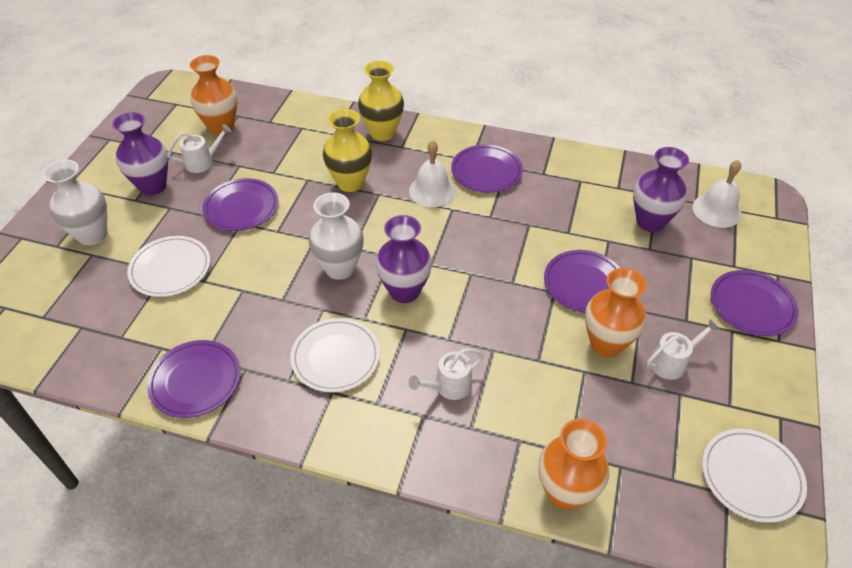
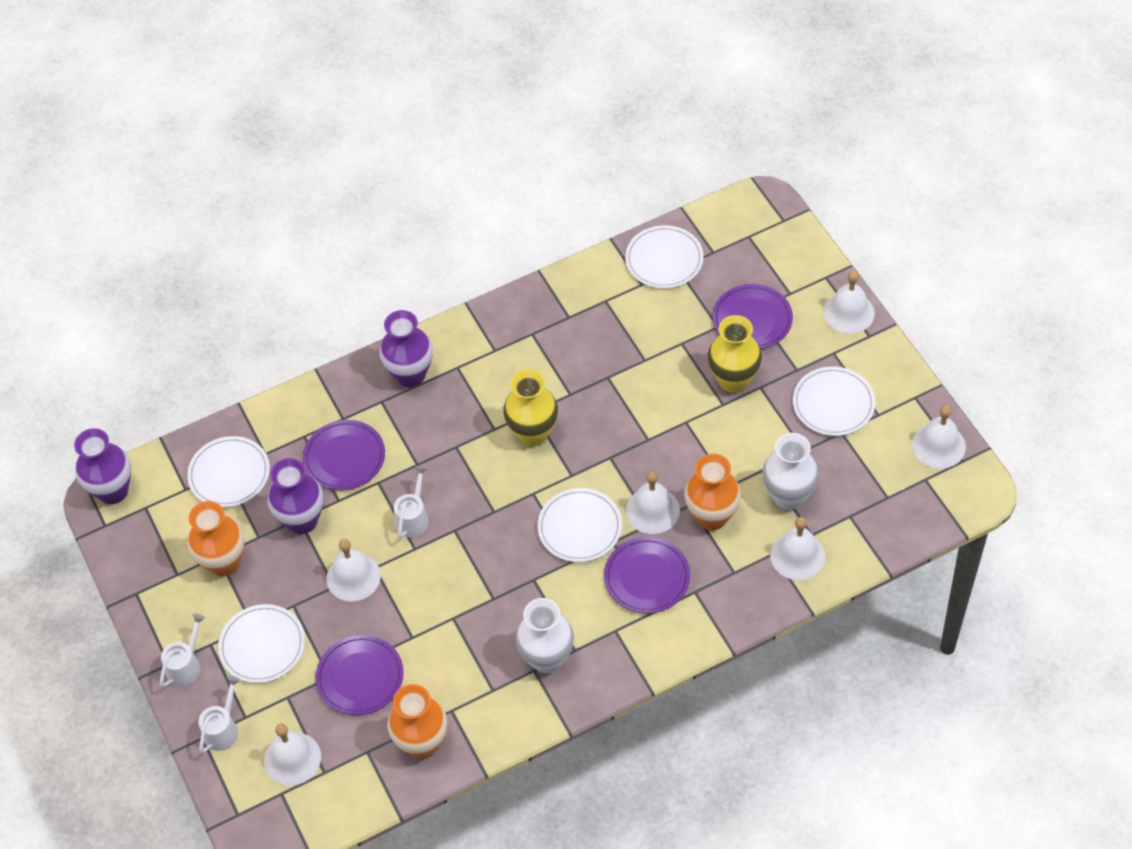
purple plate: [147,340,241,418] [202,178,279,231] [451,145,523,193] [544,250,620,313] [711,270,799,336] = 5 -> [303,420,385,491] [316,635,404,715] [604,537,690,614] [713,284,793,349] = 4
white bell: [409,140,456,207] [693,160,742,228] = 2 -> [264,724,321,786] [326,539,381,602] [626,471,680,534] [770,517,825,580] [823,270,875,334] [912,405,966,469] = 6
white plate: [127,236,210,297] [291,318,380,392] [702,429,807,523] = 3 -> [187,436,270,507] [218,604,305,683] [537,488,622,562] [625,225,704,288] [793,367,875,436] = 5

